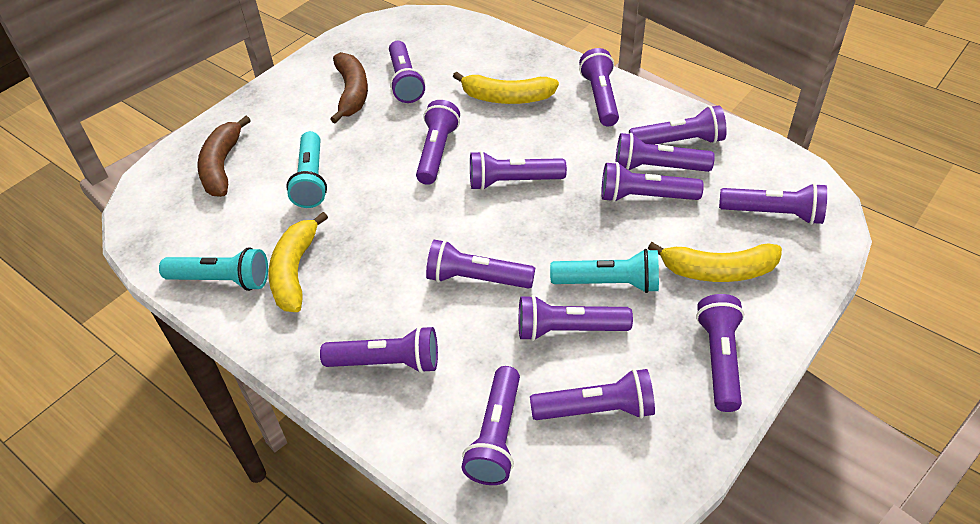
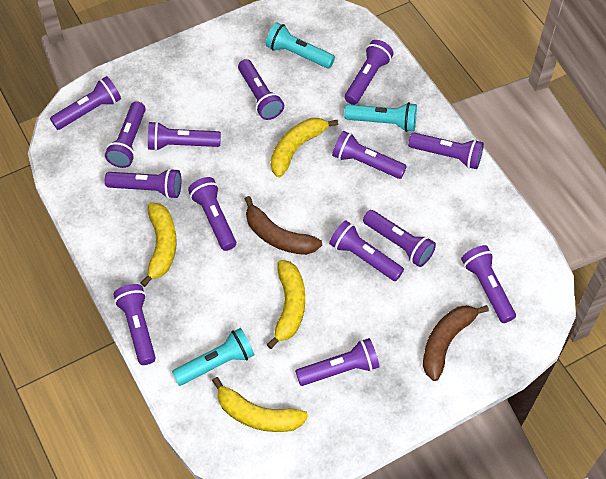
yellow banana: [269,212,328,312] [453,72,559,104] [648,242,782,282] = 3 -> [141,203,177,287] [212,377,308,432] [267,260,305,349] [271,118,338,177] = 4

